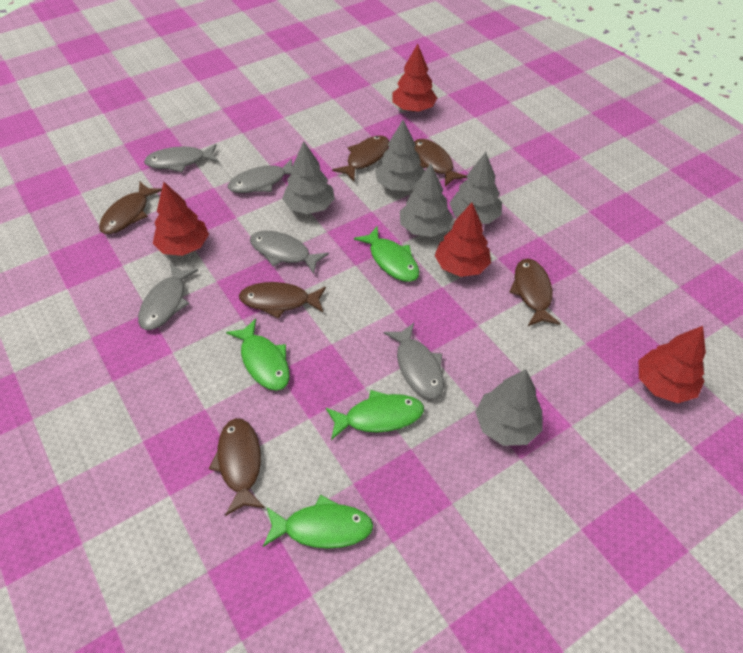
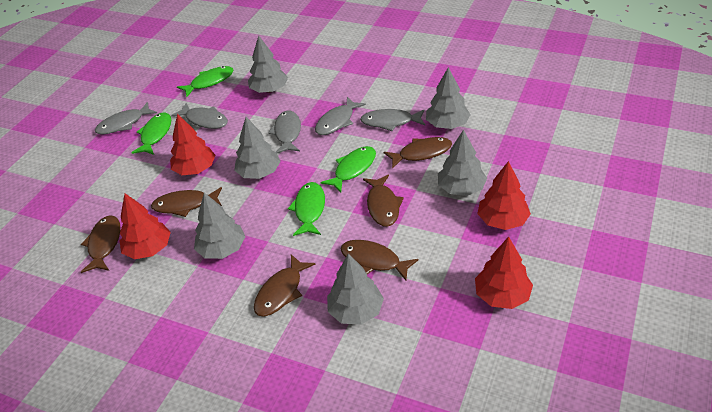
grey tree: [282,141,335,214] [375,120,425,191] [400,164,453,237] [449,152,502,224] [475,369,543,446] = 5 -> [194,193,246,259] [234,117,281,179] [248,35,288,93] [327,253,384,325] [426,67,471,129] [438,130,487,196] = 6

